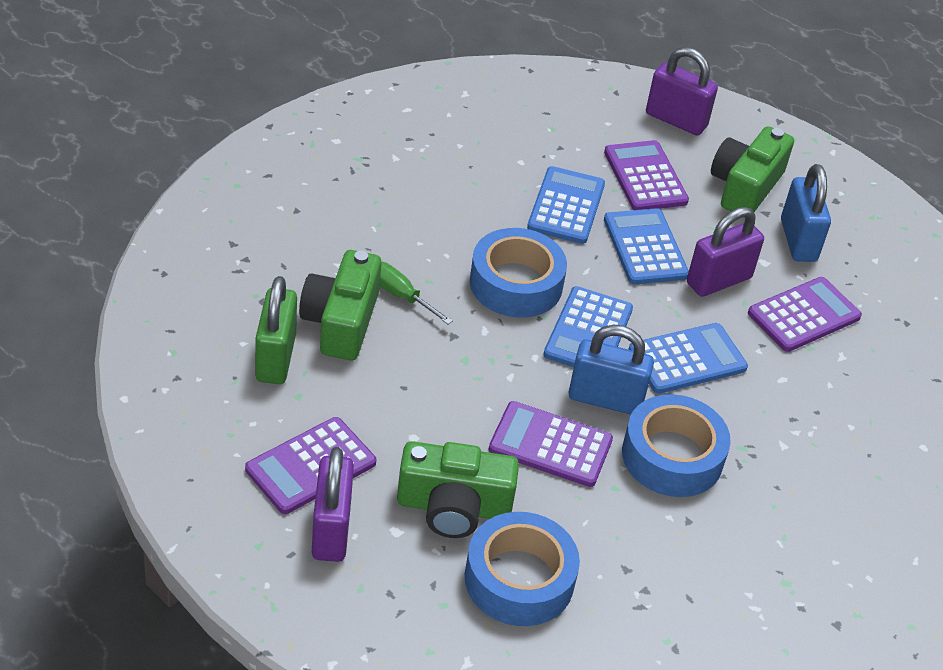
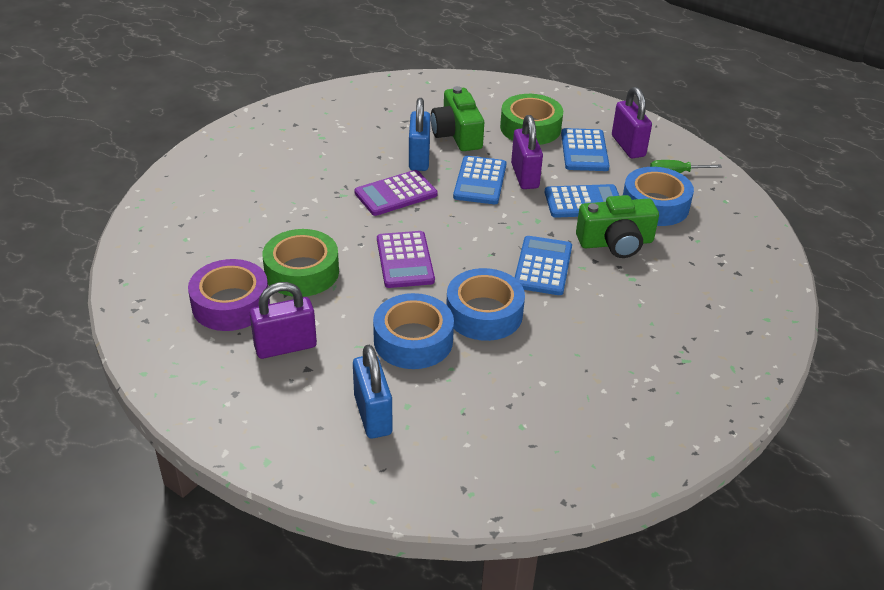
green camera: [299,250,381,361] [397,441,519,538] [711,126,794,212] = 3 -> [431,86,484,151] [576,195,659,258] = 2
green padlock: [255,276,297,384] = 1 -> none = 0
green tape: none = 0 -> [262,229,339,297] [500,94,563,145] = 2
purple calculator: [245,417,376,514] [489,401,613,487] [604,140,689,210] [748,277,862,352] = 4 -> [354,170,438,216] [377,231,435,288] = 2
purple tape: none = 0 -> [188,259,270,331] = 1

